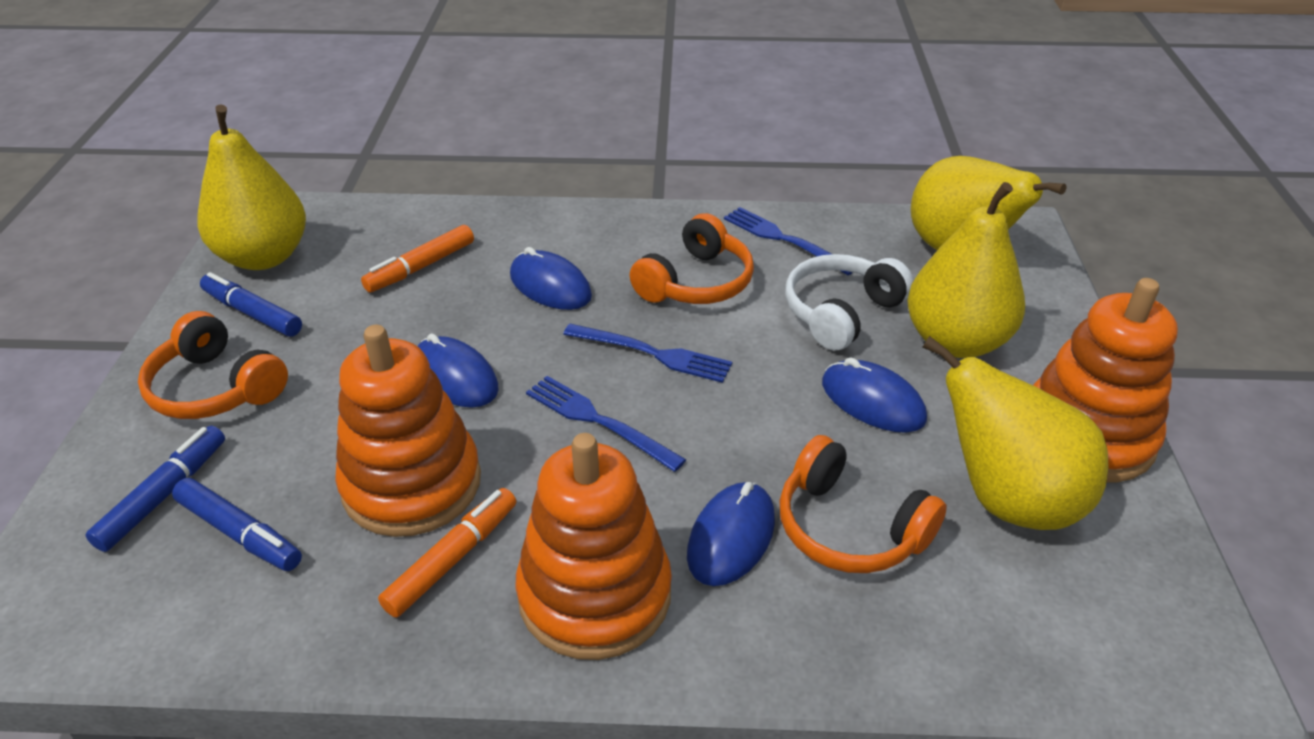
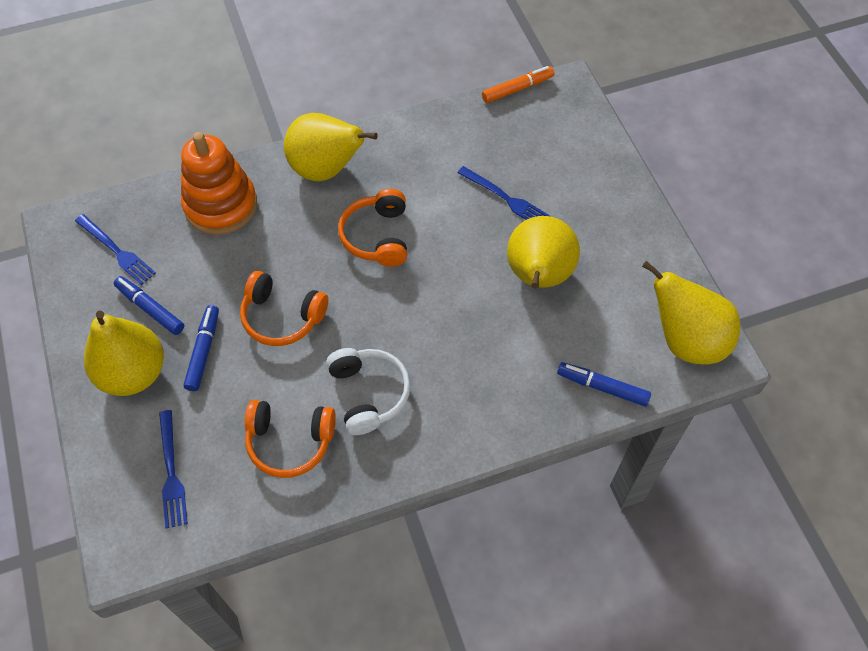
blue mouse: [418,334,498,408] [510,247,592,310] [687,482,775,586] [822,357,927,433] = 4 -> none = 0
orange marker: [361,225,474,293] [378,488,516,618] = 2 -> [482,66,554,103] = 1
orange stacking toy: [335,325,481,537] [516,433,672,660] [1033,278,1178,482] = 3 -> [181,132,257,235] = 1

